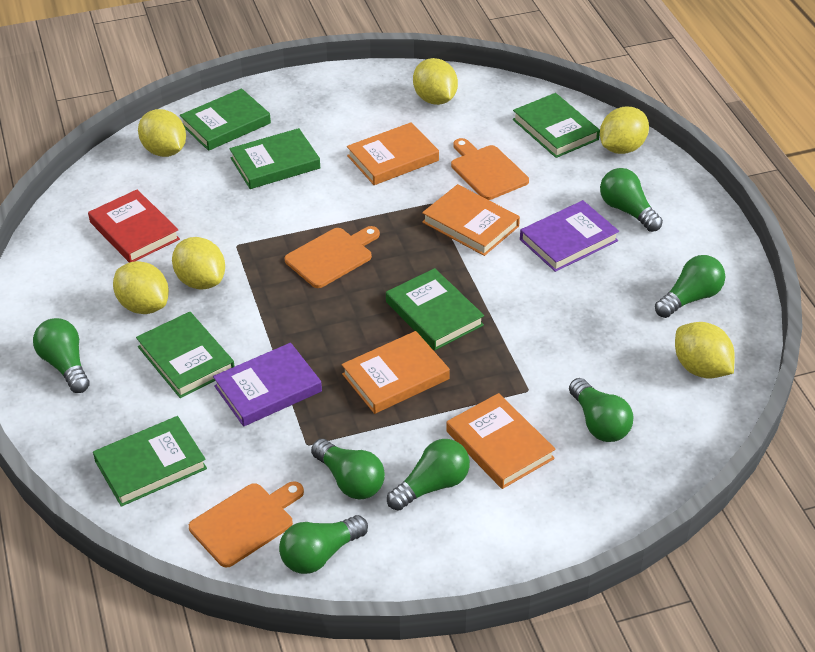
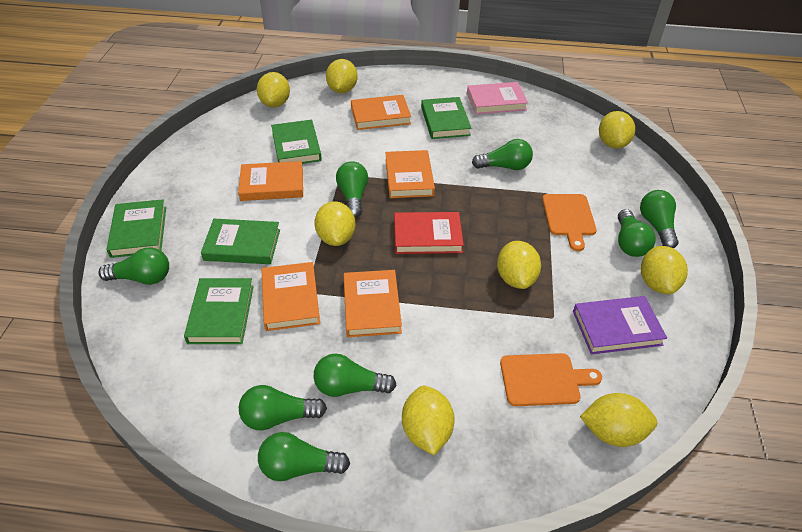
green book: [93,416,207,507] [136,312,235,398] [180,88,271,151] [229,128,320,189] [386,268,484,351] [513,93,600,158] = 6 -> [106,199,166,258] [184,278,254,344] [201,219,280,264] [271,120,322,164] [421,97,472,139] = 5
green light bulb: [33,318,90,393] [279,515,368,574] [311,439,385,500] [387,439,470,511] [569,378,633,442] [600,168,663,232] [655,255,725,318] = 7 -> [98,247,169,285] [239,385,327,431] [258,432,350,481] [314,354,396,397] [336,162,368,218] [472,139,533,170] [618,209,656,257] [640,190,679,249] = 8
orange book: [342,331,450,414] [347,122,439,185] [422,184,520,256] [446,393,556,489] = 4 -> [238,161,303,201] [261,262,320,331] [343,270,402,337] [351,95,411,130] [385,150,435,198] = 5
orange cutting board: [189,481,304,568] [284,226,380,288] [451,138,529,200] = 3 -> [500,353,602,406] [542,194,597,251] = 2
pink book: none = 0 -> [467,82,528,114] = 1
purple book: [213,343,322,427] [520,200,619,272] = 2 -> [573,296,667,354] = 1
yellow lemon: [113,261,169,314] [138,109,186,157] [172,237,225,290] [413,58,458,105] [600,107,649,154] [675,322,735,378] = 6 -> [257,72,290,108] [314,201,355,246] [326,59,358,93] [402,386,455,455] [497,241,541,289] [580,393,657,447] [599,111,635,149] [641,246,688,294] = 8

